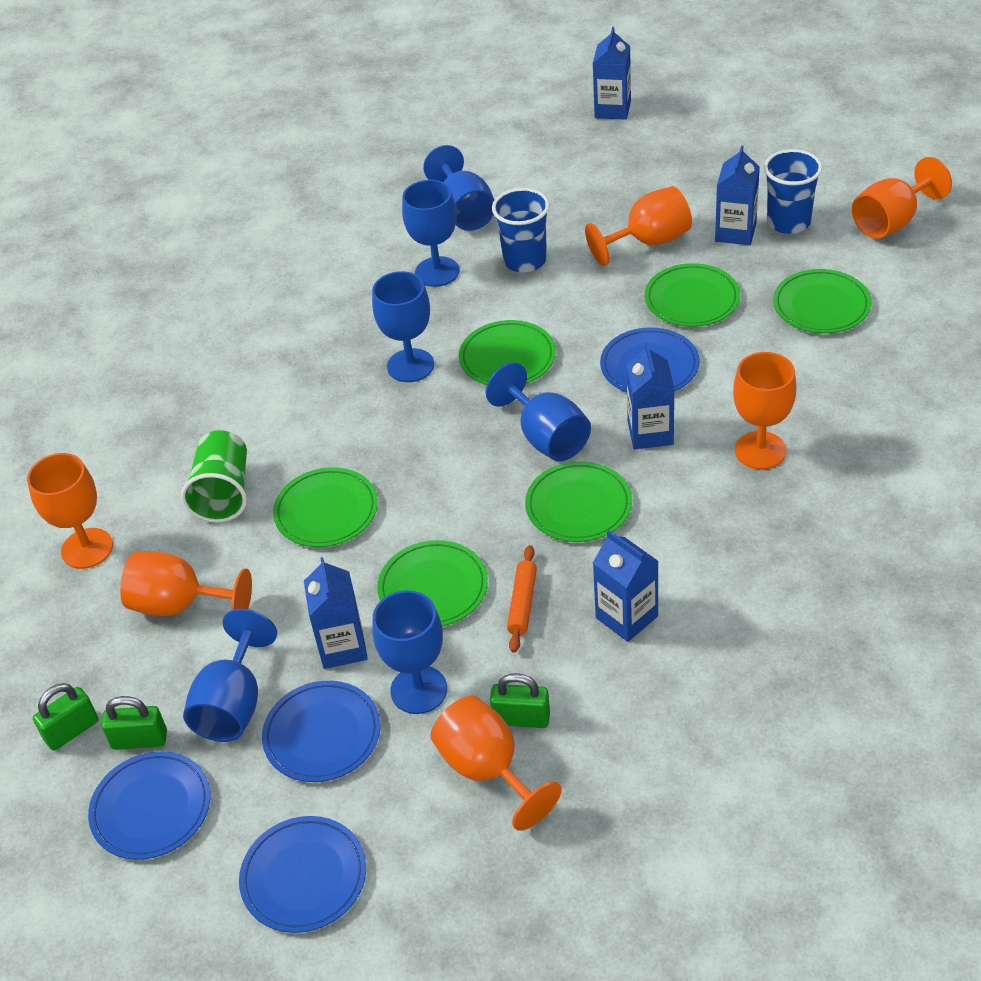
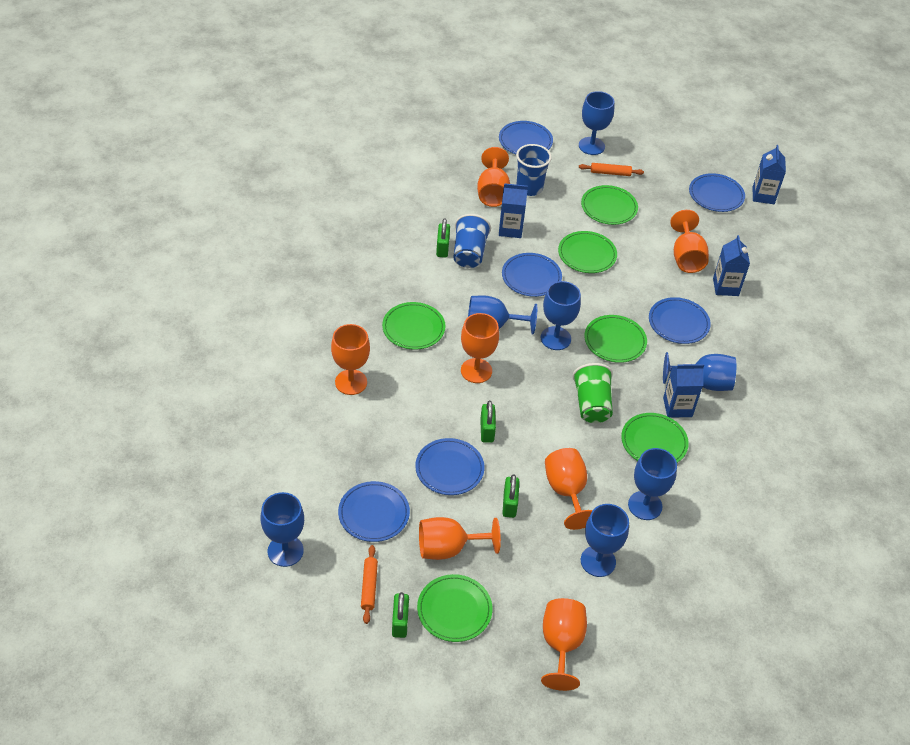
blue carton: [304,557,368,669] [592,27,631,120] [593,530,658,642] [626,343,675,449] [715,145,760,245] = 5 -> [499,183,528,238] [663,363,704,418] [713,235,750,296] [753,145,786,204] = 4
blue goblet: [183,609,277,742] [372,271,434,382] [372,590,447,714] [402,180,460,287] [423,145,494,231] [486,362,591,461] = 6 -> [261,492,304,567] [468,296,537,334] [541,281,581,350] [579,91,614,155] [581,504,629,577] [628,448,677,520] [663,352,736,391] = 7
blue plate: [88,751,211,860] [239,816,366,933] [262,681,381,782] [600,327,700,393] = 4 -> [338,481,410,542] [415,438,484,495] [499,121,553,154] [502,253,562,297] [649,297,711,344] [689,173,745,212] = 6
green padlock: [33,683,98,751] [101,696,167,750] [490,673,550,728] = 3 -> [392,592,409,638] [436,219,450,258] [480,401,496,443] [502,474,519,518] = 4
orange goblet: [27,453,113,569] [120,552,252,616] [430,695,562,831] [585,186,692,266] [733,352,796,470] [852,157,952,239] = 6 -> [331,324,370,395] [419,517,501,560] [461,313,499,383] [477,147,510,207] [541,598,587,691] [545,448,593,530] [670,210,709,273] = 7
orange rolling pin: [507,545,537,653] = 1 -> [361,545,378,624] [579,163,644,176] = 2

